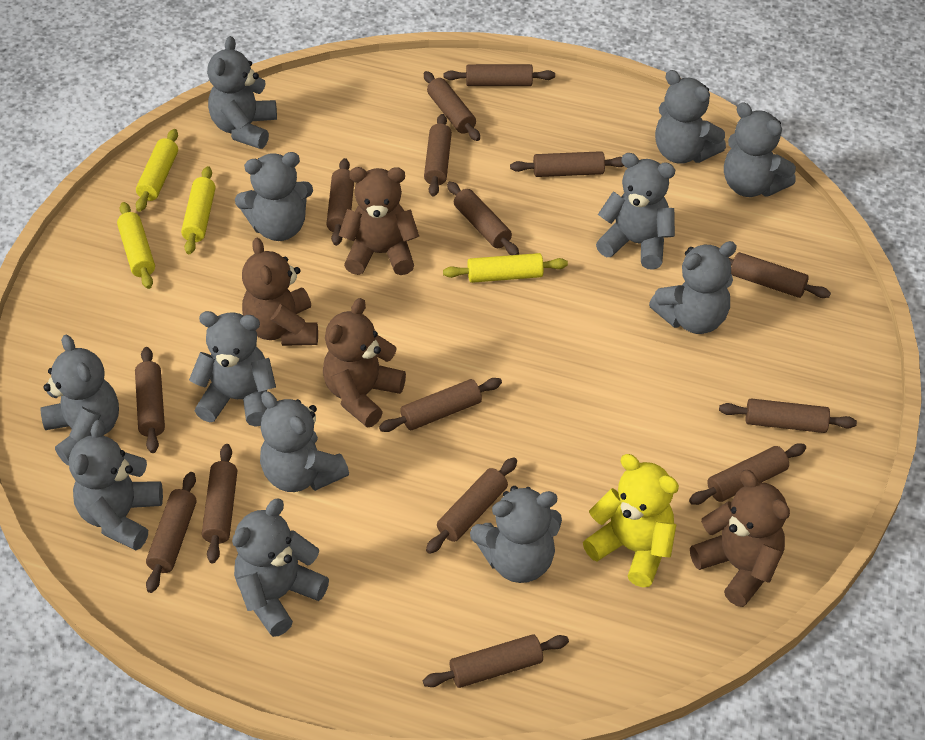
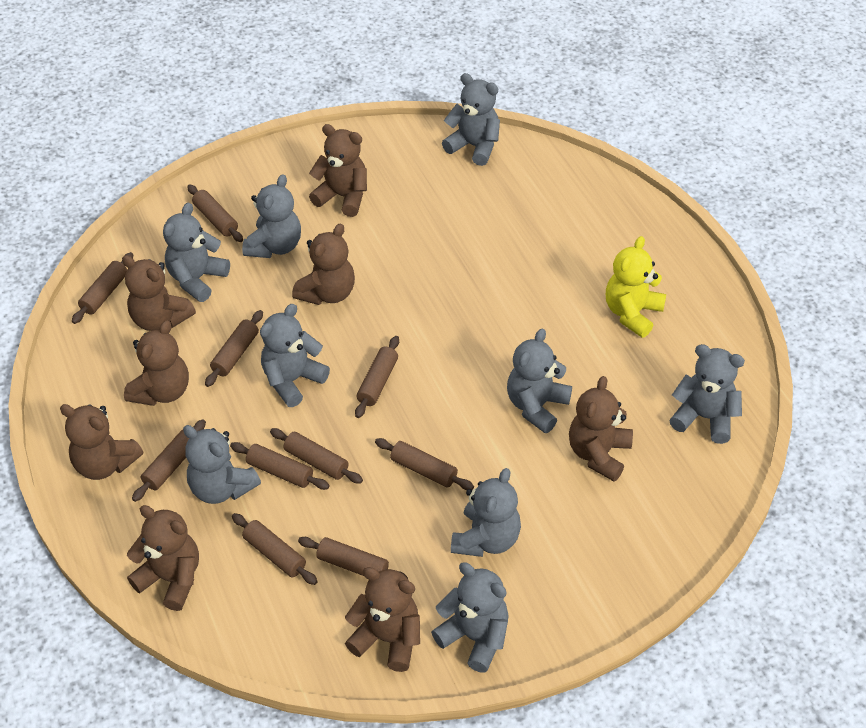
brown rolling pin: [135,347,165,453] [146,472,197,593] [202,444,237,563] [326,158,354,246] [379,378,502,432] [423,634,569,688] [424,71,480,141] [424,114,452,197] [426,457,517,554] [444,64,555,86] [447,181,519,255] [510,151,624,177] [689,443,806,505] [719,399,857,433] [729,252,831,298] = 15 -> [72,252,133,324] [132,419,206,502] [187,184,243,242] [205,310,263,387] [230,442,330,490] [232,513,318,585] [270,428,363,483] [298,537,408,579] [355,336,399,418] [375,438,474,490] = 10
brown teddy bear: [242,238,318,346] [323,298,406,427] [338,167,419,275] [690,470,790,607] = 4 -> [60,404,143,480] [122,255,196,331] [124,320,189,406] [127,505,199,611] [292,224,355,305] [309,124,367,217] [345,567,420,672] [569,376,633,482] = 8
grey teddy bear: [40,335,119,466] [69,420,163,550] [189,311,276,427] [207,36,277,149] [232,499,329,637] [235,152,313,241] [260,391,349,492] [470,486,562,583] [596,153,675,270] [649,241,737,334] [655,70,726,164] [724,102,796,197] = 12 -> [163,203,230,302] [183,425,261,504] [242,174,301,258] [260,304,330,407] [431,562,509,673] [442,73,500,166] [451,468,521,557] [507,329,572,433] [669,344,745,444] = 9
yellow rolling pin: [117,202,155,289] [136,129,178,212] [181,166,216,254] [443,253,568,283] = 4 -> none = 0

